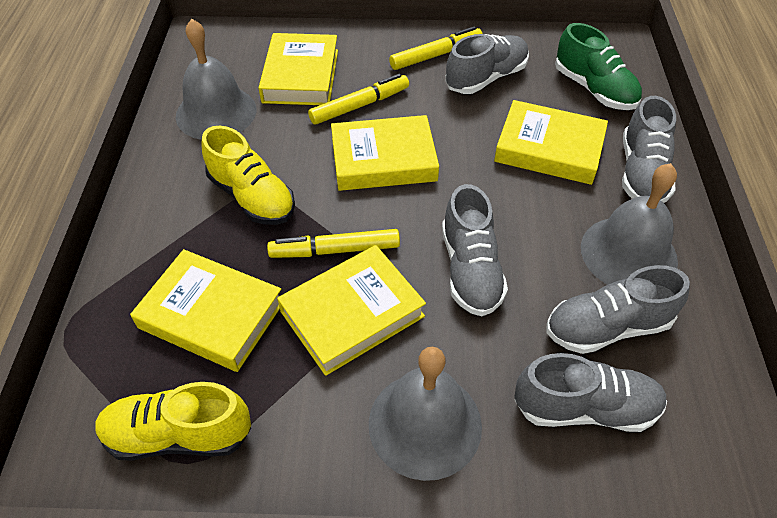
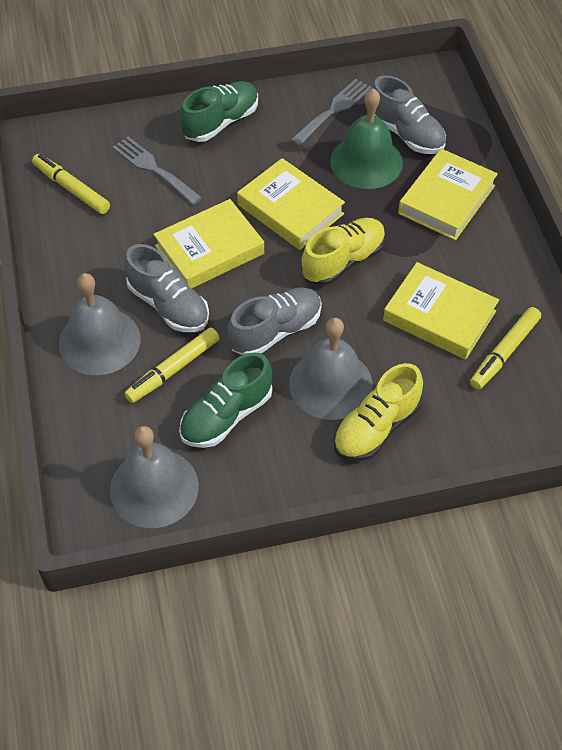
green bell: none = 0 -> [330,88,403,189] = 1
green shoe: [555,23,642,110] = 1 -> [179,352,272,448] [180,81,258,142] = 2
grey fork: none = 0 -> [112,137,202,205] [290,79,371,146] = 2
grey shoe: [442,184,508,316] [445,34,529,94] [514,353,667,432] [546,265,690,354] [622,96,676,203] = 5 -> [124,244,209,332] [227,287,322,355] [371,75,446,154] = 3
yellow book: [130,249,281,372] [259,33,338,105] [277,245,426,376] [331,115,439,191] [494,100,608,185] = 5 -> [153,199,264,288] [237,158,345,250] [383,262,499,360] [398,149,498,240] = 4

